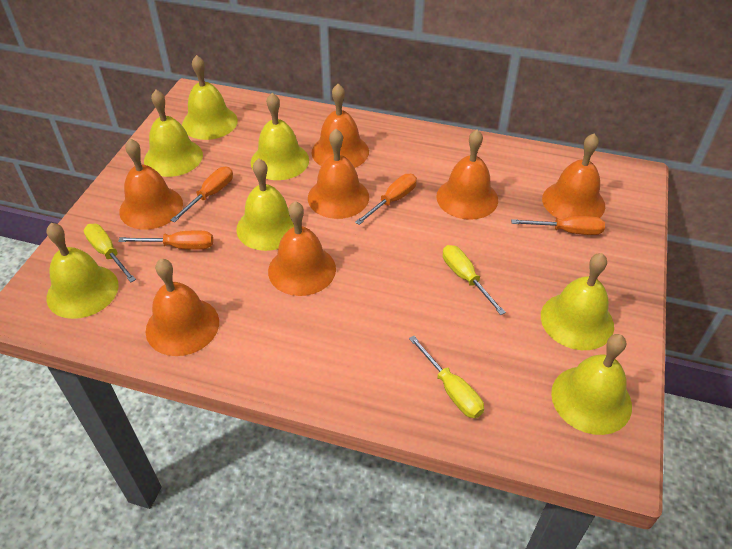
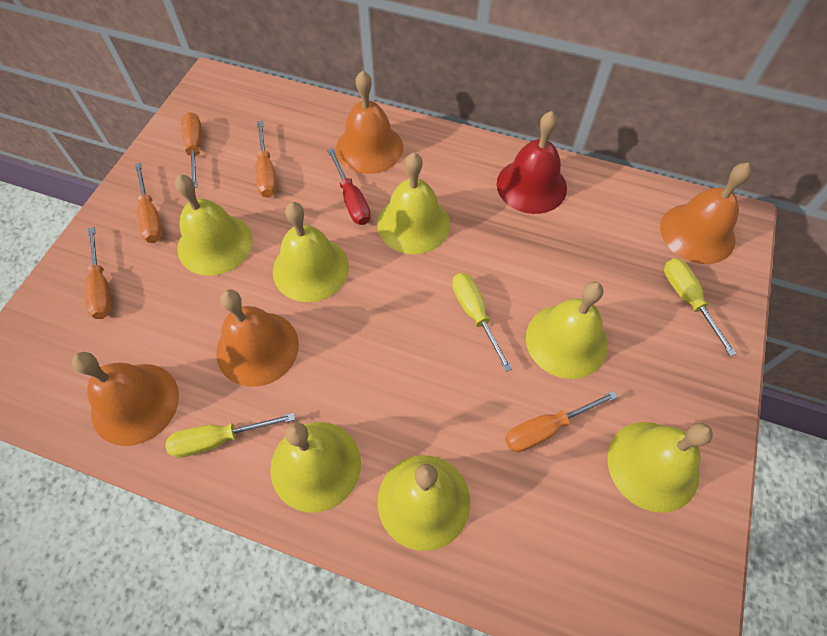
orange bell: [119,139,183,229] [146,259,219,356] [268,201,336,296] [308,129,369,219] [312,84,369,168] [436,129,498,220] [542,134,605,219] = 7 -> [72,352,179,446] [216,290,299,387] [336,70,403,174] [660,163,752,264] = 4
orange screwdriver: [118,231,213,250] [170,167,233,222] [355,174,417,225] [511,216,605,235] = 4 -> [84,227,112,319] [135,163,163,243] [181,112,202,188] [255,121,277,198] [505,391,618,452] = 5
red bell: none = 0 -> [497,111,567,214] = 1
red screwdriver: none = 0 -> [327,148,371,225] = 1

